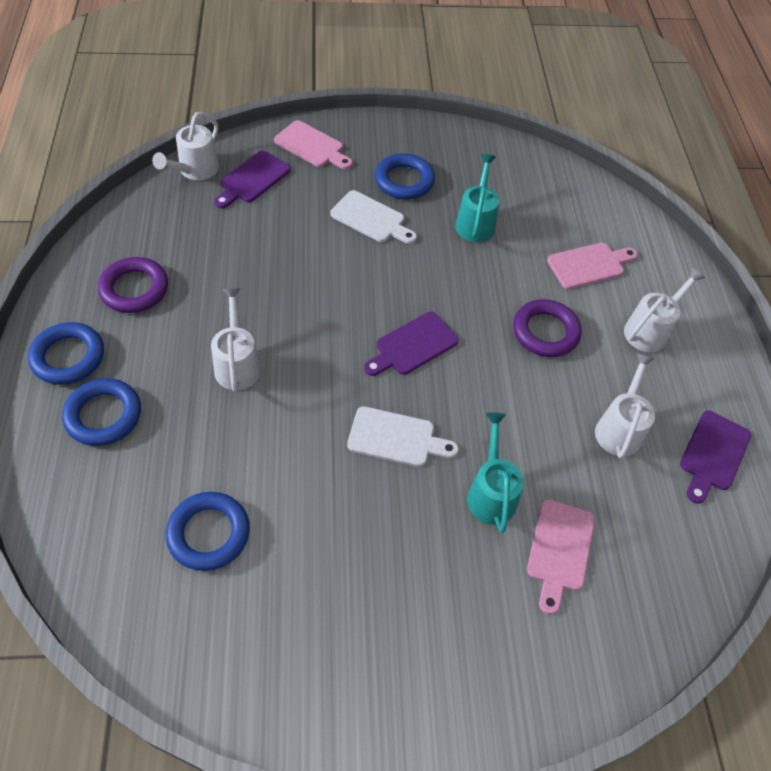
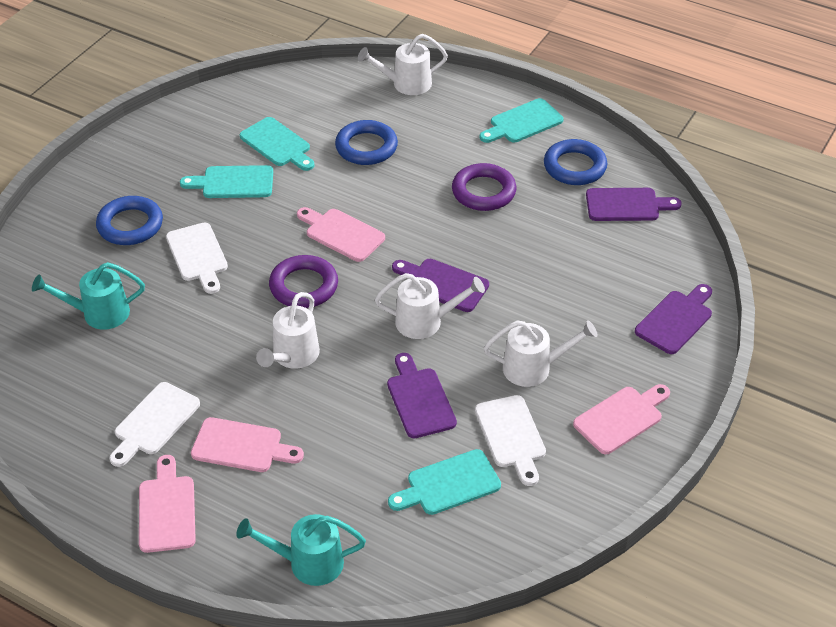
blue ring: [28,322,104,385] [62,378,141,446] [166,492,250,571] [375,153,435,199] = 4 -> [96,196,163,245] [335,120,398,165] [544,139,607,185] = 3
pink cutting board: [274,120,353,169] [527,499,595,615] [547,243,638,289] = 3 -> [139,455,196,553] [191,417,304,472] [297,207,385,262] [573,384,670,454] = 4
purple cutting board: [214,151,291,208] [364,312,458,376] [680,410,751,504] = 3 -> [387,353,457,438] [392,259,489,312] [586,188,682,221] [635,284,712,354] = 4
turquoise cutting board: none = 0 -> [180,165,273,198] [240,117,315,171] [388,449,501,515] [480,98,563,143] = 4
white cutting board: [330,190,417,244] [347,406,459,467] = 2 -> [109,382,200,467] [166,222,228,294] [475,395,546,486] = 3

